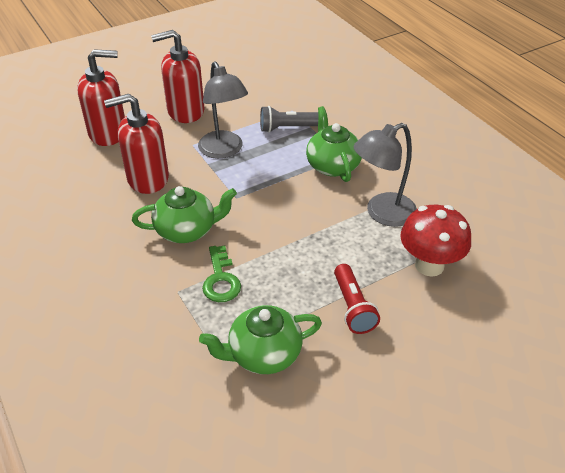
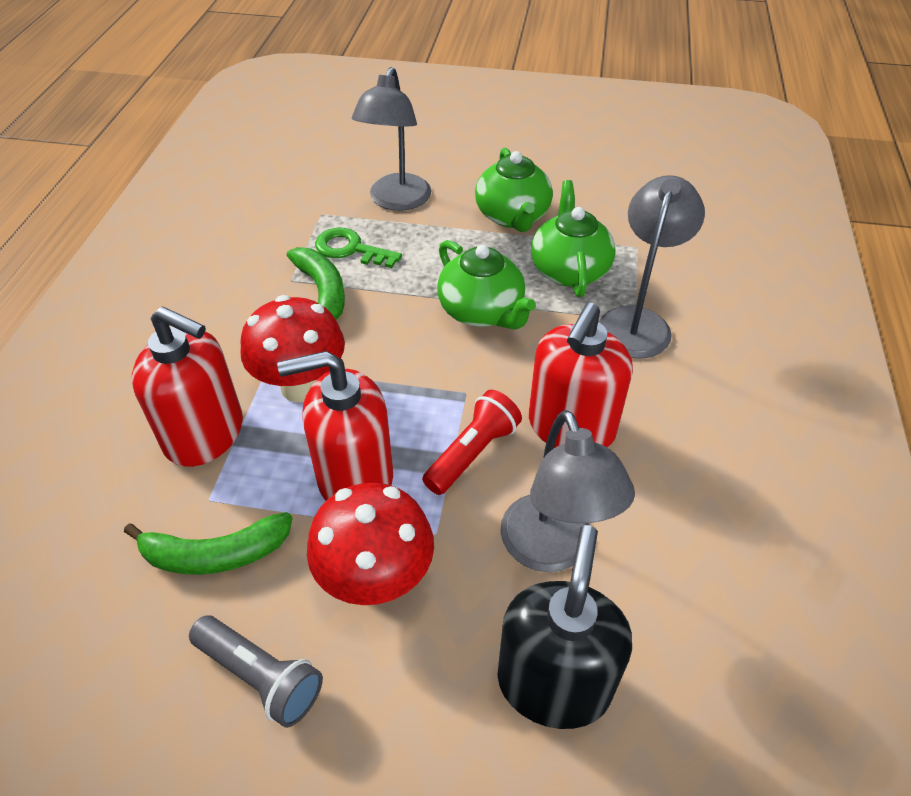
black soap dispenser: none = 0 -> [497,525,632,729] = 1
green banana: none = 0 -> [124,512,293,575] [287,247,345,320] = 2
grey lamp: [198,61,248,159] [353,123,417,227] = 2 -> [352,67,431,211] [500,410,635,572] [599,175,705,358] = 3
red mushroom: [400,205,471,277] = 1 -> [240,295,345,402] [307,483,434,605] = 2

